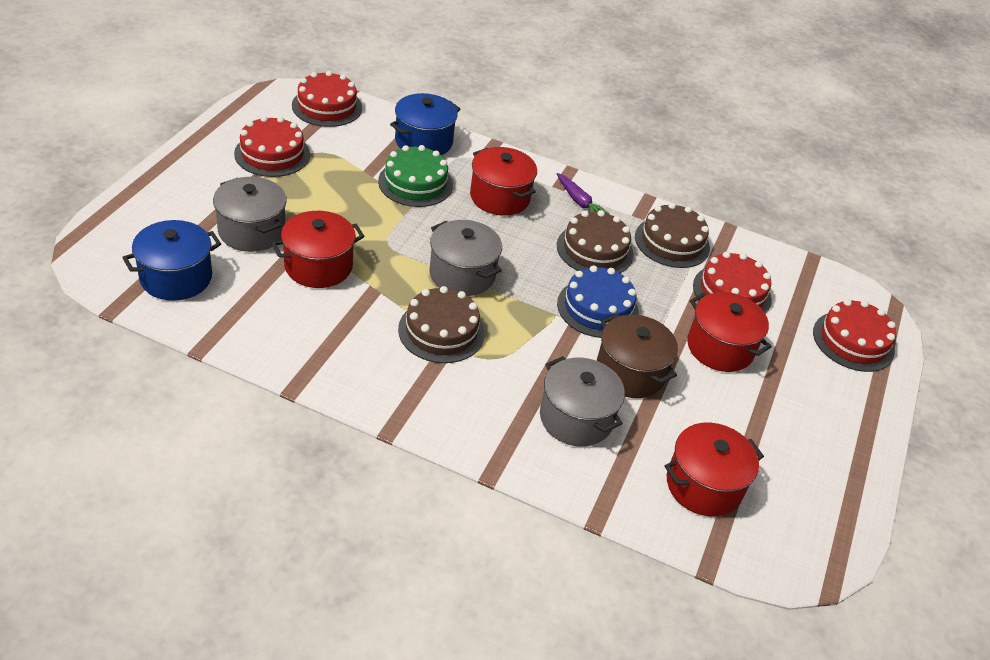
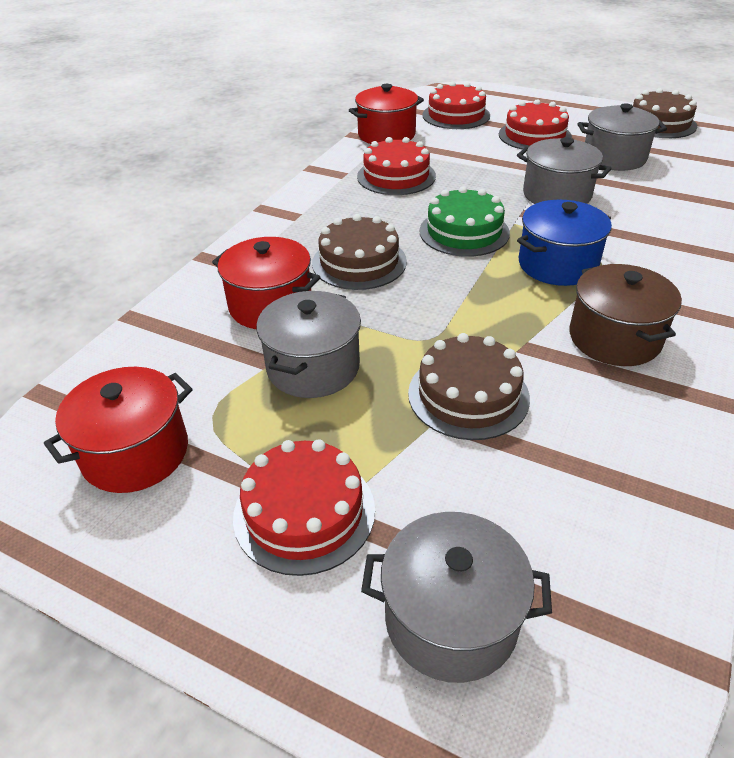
blue cake: [557,265,639,338] = 1 -> none = 0
blue pot: [122,220,221,301] [390,93,461,155] = 2 -> [517,200,612,286] = 1
grey pot: [213,177,287,252] [430,220,502,296] [540,356,625,446] = 3 -> [256,291,361,398] [361,512,552,683] [517,137,612,204] [578,103,667,171] = 4
purple carrot: [557,173,610,215] = 1 -> none = 0
red pot: [272,211,365,288] [470,147,537,216] [665,423,764,517] [687,292,772,372] = 4 -> [44,367,193,493] [212,237,321,329] [349,84,424,144] = 3

